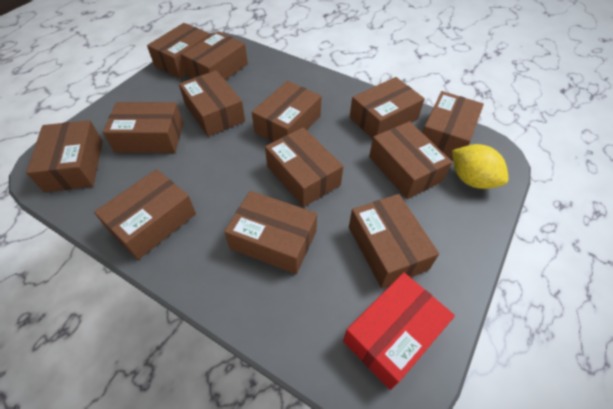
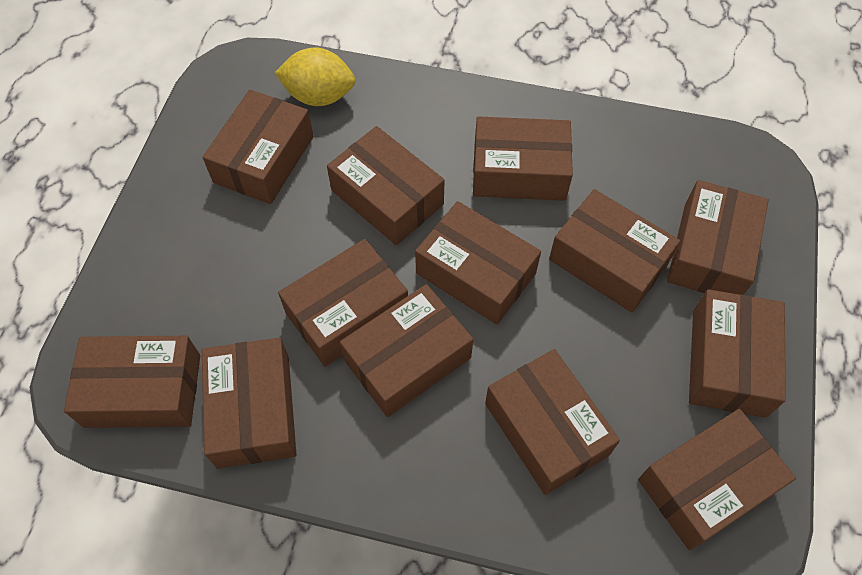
red box: [343,272,455,390] = 1 -> none = 0

